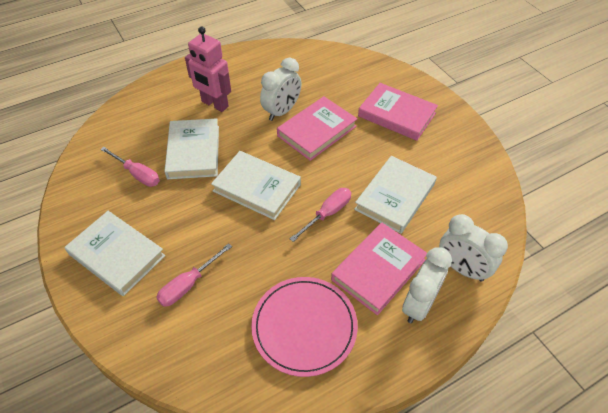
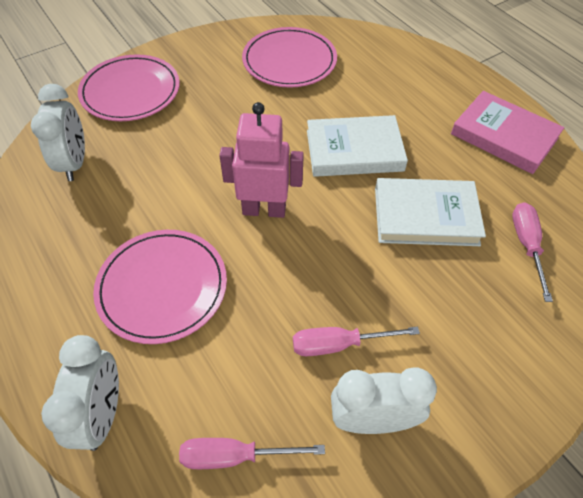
pink book: [277,96,357,161] [331,222,427,315] [358,83,438,141] = 3 -> [451,91,565,174] = 1
pink plate: [251,277,358,377] = 1 -> [78,54,180,121] [93,230,227,344] [242,27,337,88] = 3
white book: [64,211,165,296] [164,118,219,179] [211,151,301,220] [354,156,437,234] = 4 -> [307,115,408,177] [375,178,486,246] = 2

